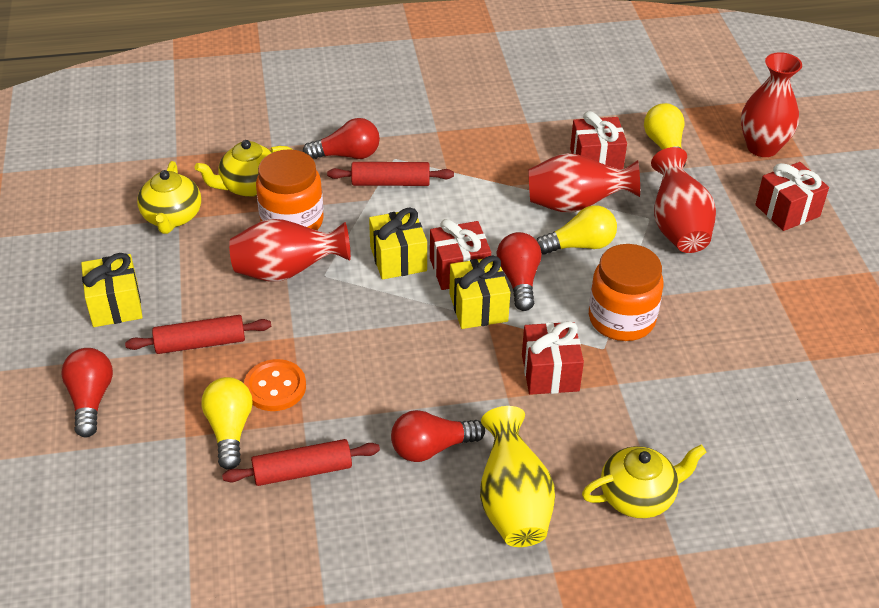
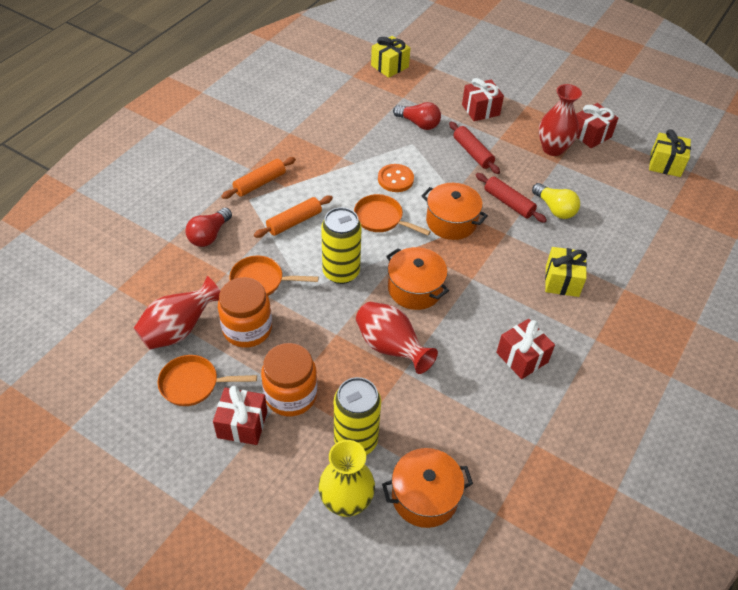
orange pan: none = 0 -> [158,355,257,406] [229,256,319,296] [354,194,431,236] = 3
orange pot: none = 0 -> [382,448,473,528] [386,247,449,310] [422,183,488,240] = 3
orange rolling pin: none = 0 -> [221,157,296,199] [254,196,333,238] = 2
red light bulb: [61,348,113,437] [303,118,380,159] [391,410,485,462] [497,232,542,311] = 4 -> [185,208,232,247] [393,102,441,130] = 2
red rolling pin: [125,315,271,354] [222,439,380,486] [327,162,454,186] = 3 -> [449,122,500,174] [476,173,547,223] = 2
red vase: [229,219,351,282] [528,153,640,213] [651,147,716,253] [741,52,802,157] = 4 -> [134,276,220,350] [356,302,438,374] [539,84,582,156] = 3
yellow can: none = 0 -> [321,207,362,284] [334,377,381,455] = 2
yellow light bulb: [202,377,253,470] [537,205,617,255] [644,103,686,166] = 3 -> [532,183,580,219] = 1
yellow teapot: [137,161,201,234] [195,140,293,197] [582,445,706,518] = 3 -> none = 0

